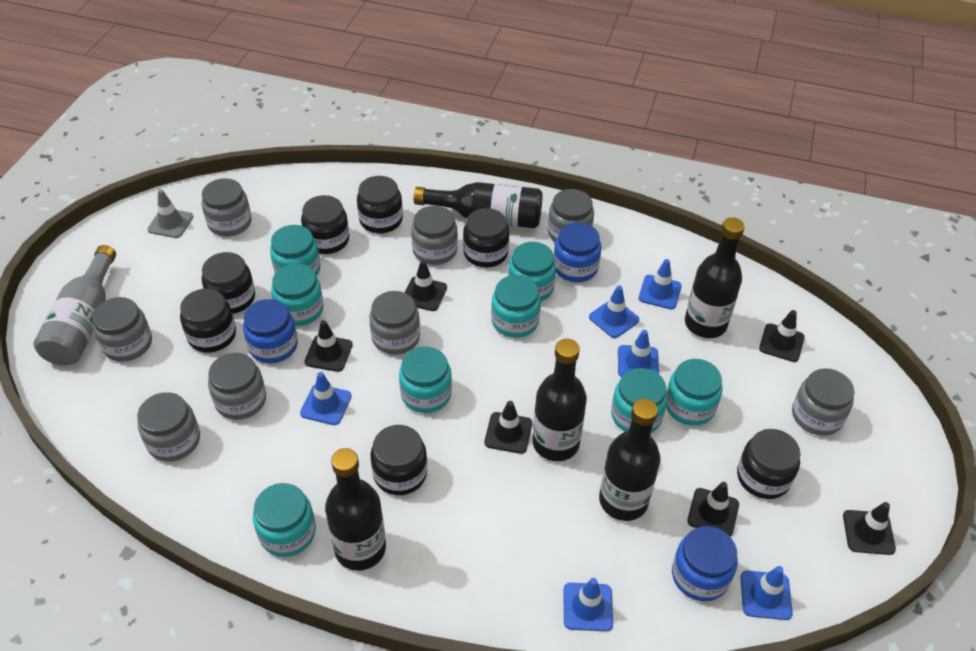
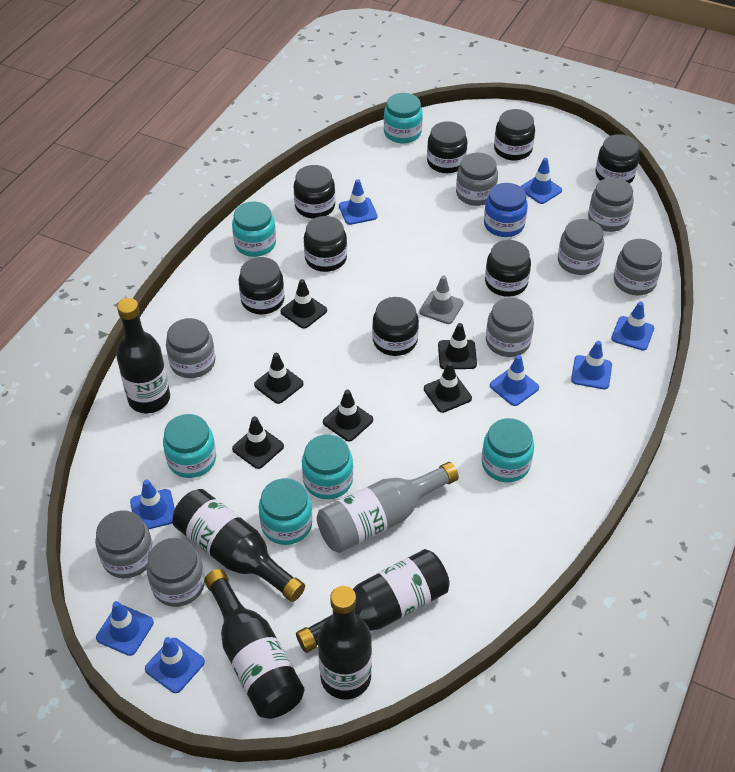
black jar: [180,289,236,352] [202,252,255,314] [301,195,349,254] [357,176,403,233] [370,425,427,495] [463,208,509,268] [737,429,801,499] = 7 -> [239,257,285,315] [294,165,335,219] [304,216,347,272] [372,297,419,356] [427,121,467,173] [485,240,531,297] [494,109,535,161] [595,134,640,184] = 8
blue jar: [243,299,298,363] [554,222,601,282] [672,526,738,601] = 3 -> [484,183,528,237] = 1
blue traffic cone: [300,372,352,425] [563,578,613,631] [589,285,639,338] [618,330,659,377] [639,259,682,309] [740,566,793,620] = 6 -> [96,601,154,656] [130,480,175,529] [145,637,205,693] [339,179,378,225] [490,355,539,406] [520,158,562,204] [571,341,612,389] [611,302,654,351] = 8
turquoise jar: [253,483,316,557] [270,225,320,276] [271,263,323,326] [399,347,452,413] [491,275,541,338] [508,242,556,301] [611,368,668,433] [666,359,723,426] = 8 -> [163,414,216,478] [232,202,276,257] [259,478,312,545] [302,435,353,499] [384,93,423,144] [481,418,534,482] = 6

